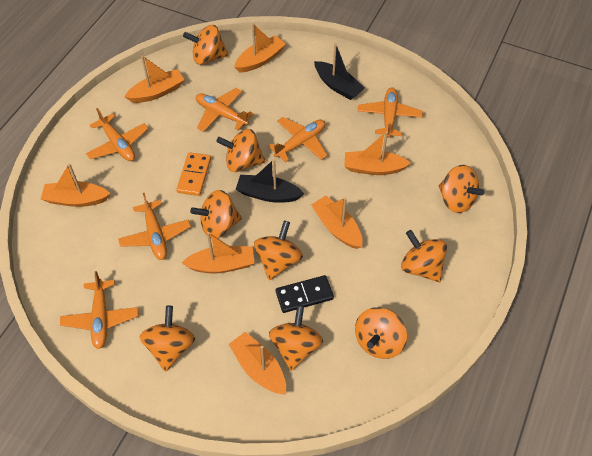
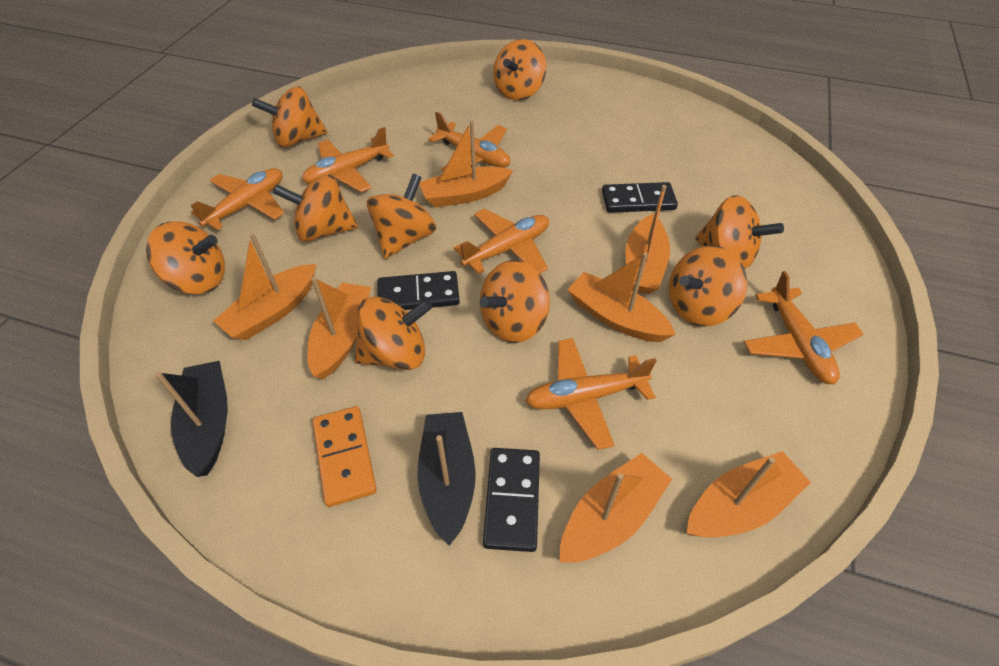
black domino: [276,275,334,313] = 1 -> [377,271,460,310] [483,448,540,552] [602,182,678,213] = 3

